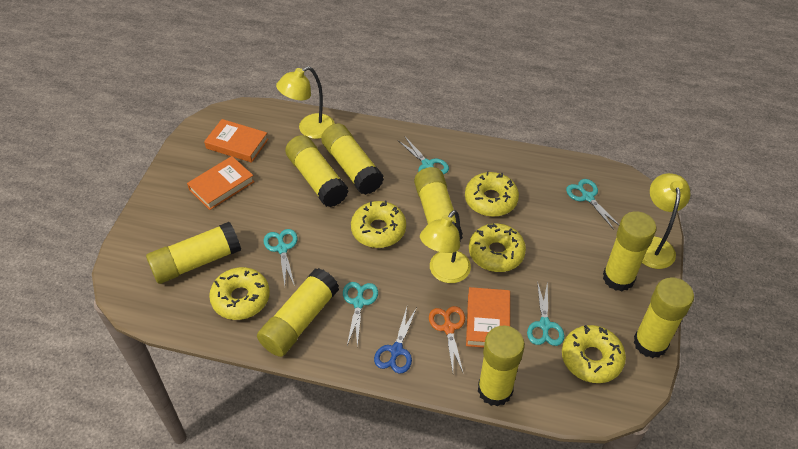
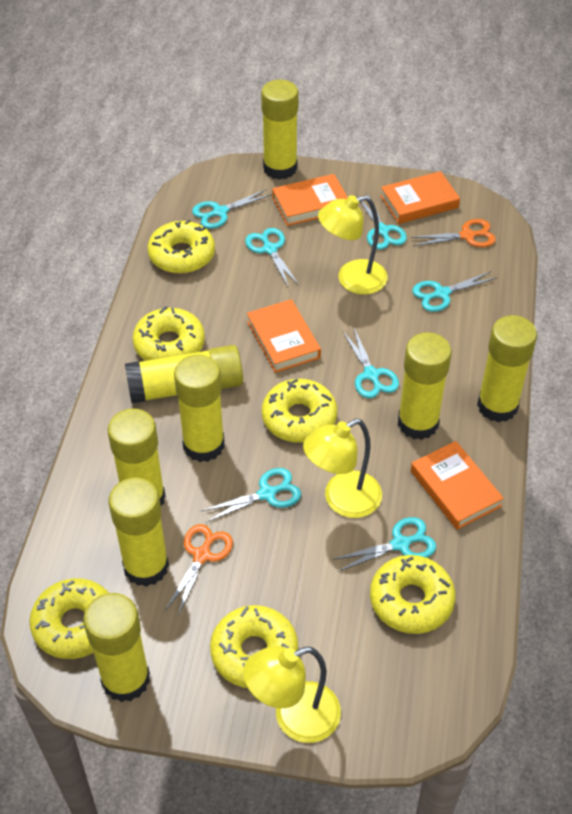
blue scissors: [374,307,417,374] = 1 -> none = 0
orange book: [187,156,255,210] [204,119,268,163] [466,287,510,348] = 3 -> [247,299,321,373] [272,174,348,226] [380,171,460,224] [411,441,504,530] = 4
orange scissors: [429,306,465,374] = 1 -> [165,524,233,616] [410,219,496,247] = 2
turquoise scissors: [264,229,297,286] [343,282,378,347] [399,137,449,174] [527,281,564,346] [566,179,619,230] = 5 -> [192,189,272,229] [201,468,301,522] [245,228,299,286] [332,517,436,572] [343,328,399,398] [357,193,407,250] [412,271,497,312] = 7
yellow donut: [209,267,270,320] [351,201,406,248] [465,171,519,217] [469,223,526,272] [562,325,626,383] = 5 -> [29,578,109,659] [133,306,205,361] [148,220,215,274] [210,605,298,688] [262,379,337,443] [370,555,455,634] = 6

